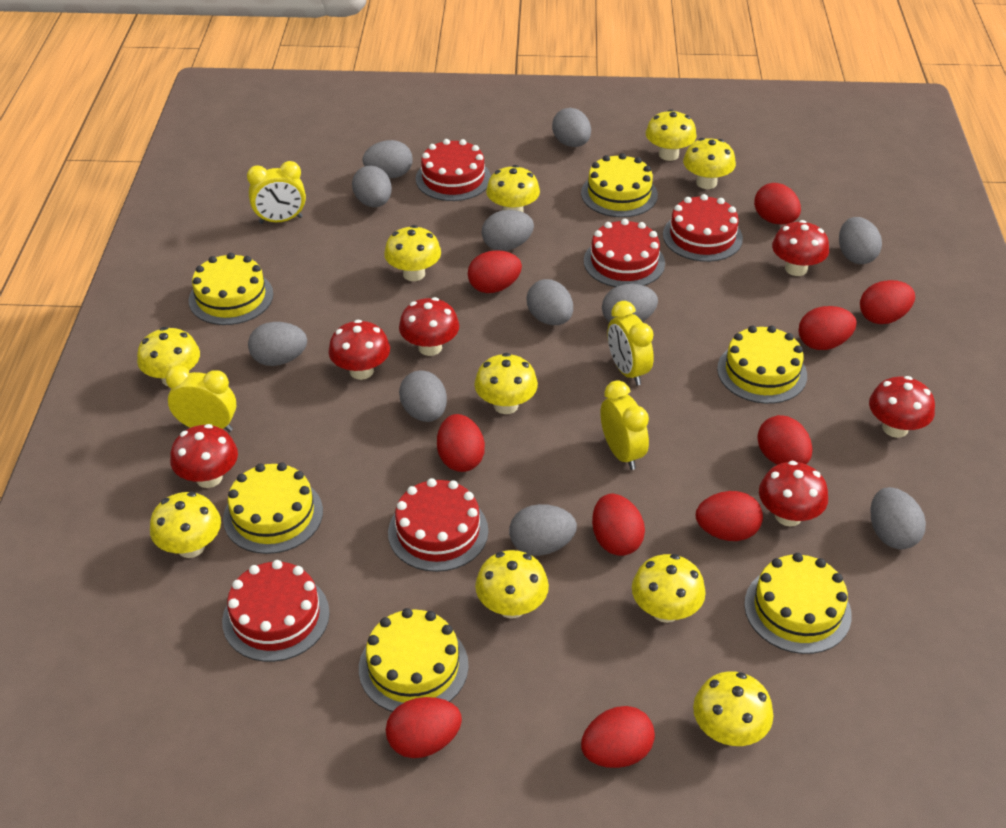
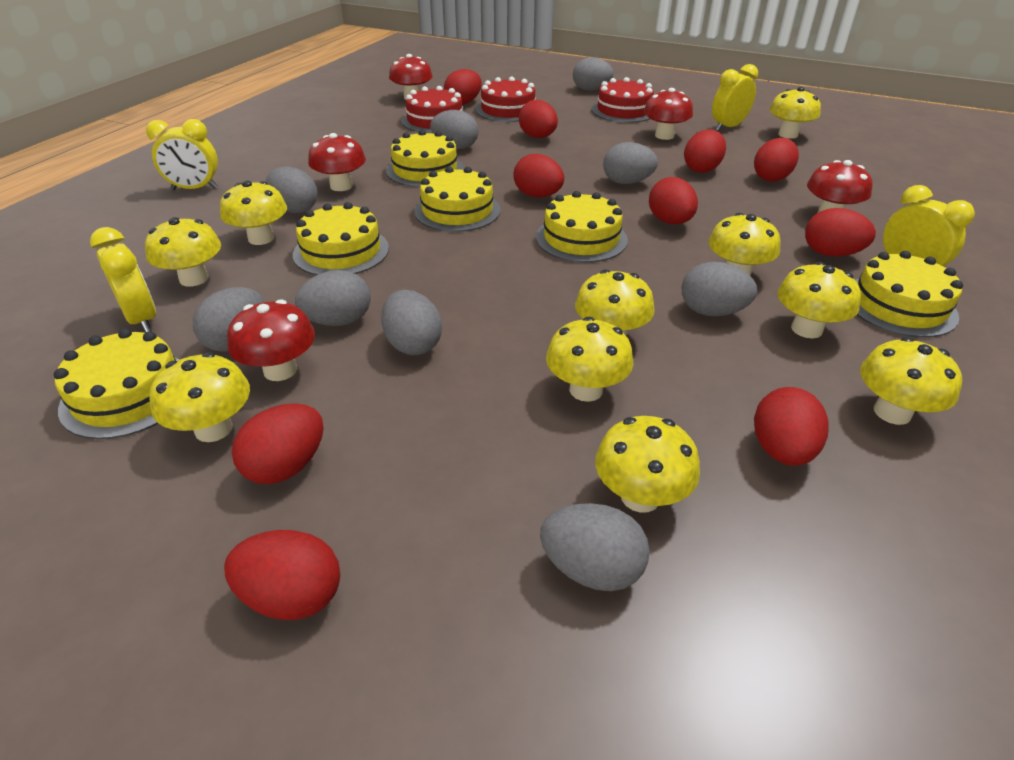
grey egg: [248,322,307,366] [352,165,392,207] [362,140,413,178] [399,370,447,422] [482,210,534,251] [509,504,577,556] [527,279,573,325] [552,108,591,147] [602,284,658,322] [839,217,882,264] [870,487,926,549] = 11 -> [193,287,264,352] [266,167,318,213] [295,270,371,326] [381,290,442,355] [430,110,479,149] [540,503,650,591] [573,57,614,91] [603,142,658,184] [682,262,757,316] = 9
red cake: [222,560,330,662] [388,478,488,572] [416,139,491,201] [584,219,665,287] [663,194,743,262] = 5 -> [401,86,463,133] [476,77,536,122] [592,77,654,123] = 3
red mushroom: [170,424,238,488] [329,320,390,380] [399,297,459,356] [759,461,828,526] [772,220,829,276] [869,376,935,438] = 6 -> [227,299,315,381] [308,133,366,191] [389,54,433,100] [644,88,693,140] [807,160,873,213] = 5

